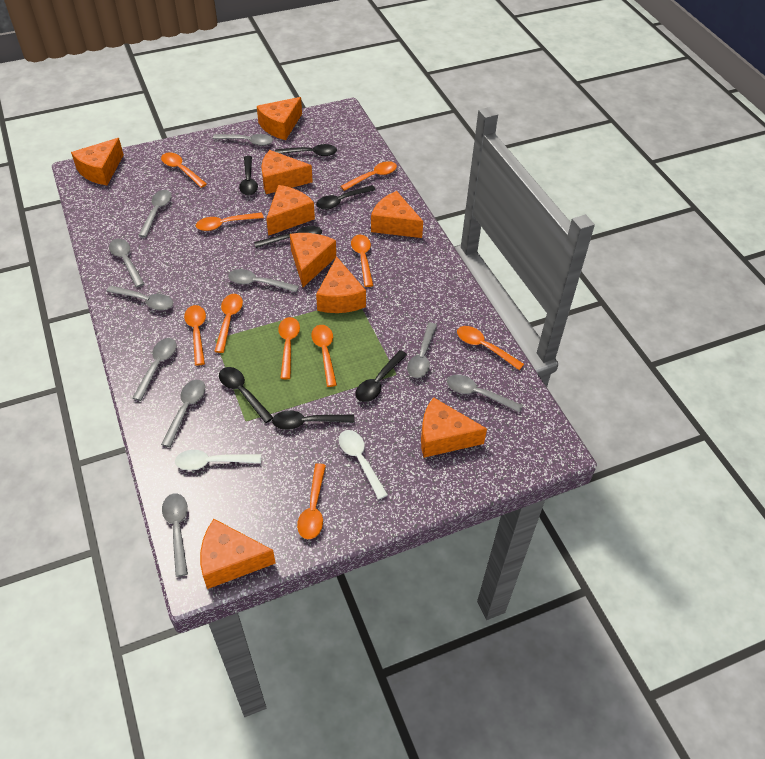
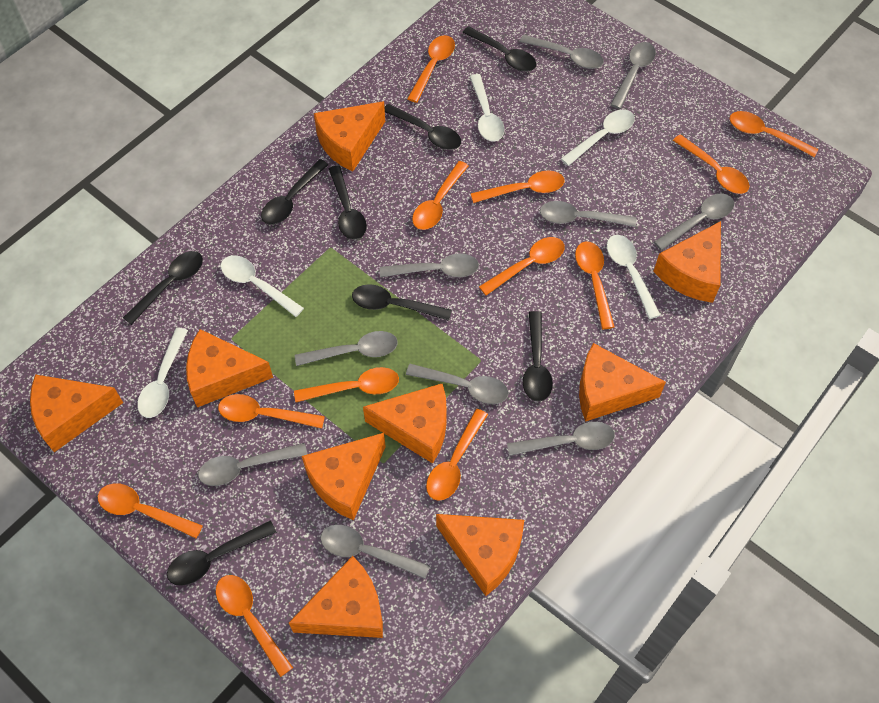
black spoon: [219,367,273,423] [239,156,258,196] [254,226,322,248] [272,410,355,430] [275,144,337,156] [316,185,376,210] [356,350,407,402] = 7 -> [123,251,203,325] [167,520,276,586] [261,159,328,225] [329,166,367,240] [352,284,452,321] [385,104,461,150] [462,26,536,72] [523,311,553,402] = 8
orange spoon: [161,152,207,188] [184,305,206,366] [196,212,264,231] [214,294,243,353] [278,317,300,379] [297,463,326,539] [311,325,337,387] [340,161,397,191] [351,235,374,287] [457,326,524,370] = 10 -> [98,483,203,538] [216,575,293,677] [218,394,325,428] [294,367,399,402] [407,35,455,103] [412,161,469,230] [426,409,488,501] [470,171,564,203] [479,237,565,295] [575,242,615,329] [673,134,750,194] [730,111,818,157] = 12
white spoon: [175,450,261,470] [339,430,388,500] = 2 -> [137,328,188,418] [221,255,304,317] [469,74,505,141] [561,110,635,166] [607,235,661,319] = 5

